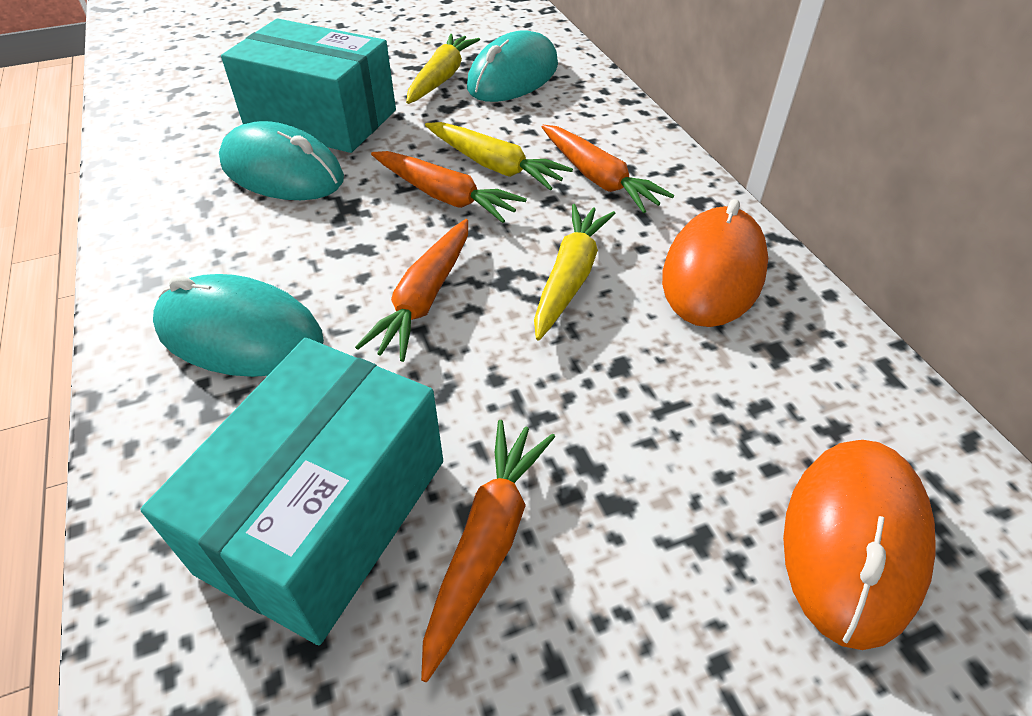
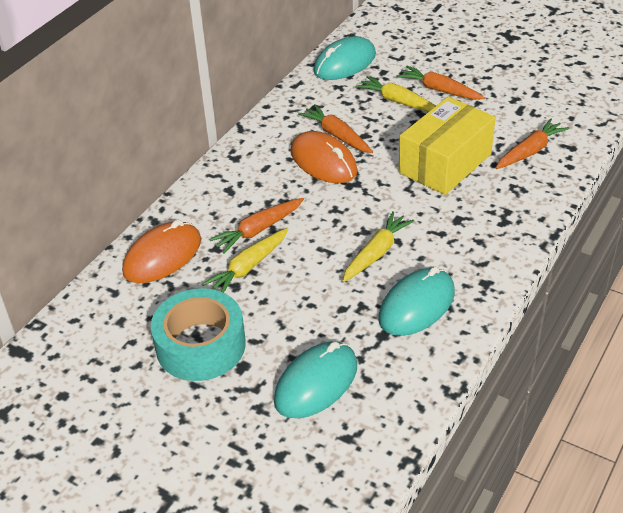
turquoise box: [140,338,443,645] [221,18,396,153] = 2 -> none = 0
turquoise tape: none = 0 -> [151,288,246,381] = 1
yellow box: none = 0 -> [399,97,496,195] = 1

